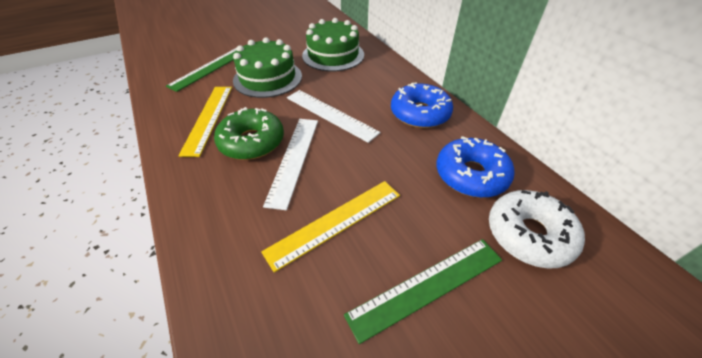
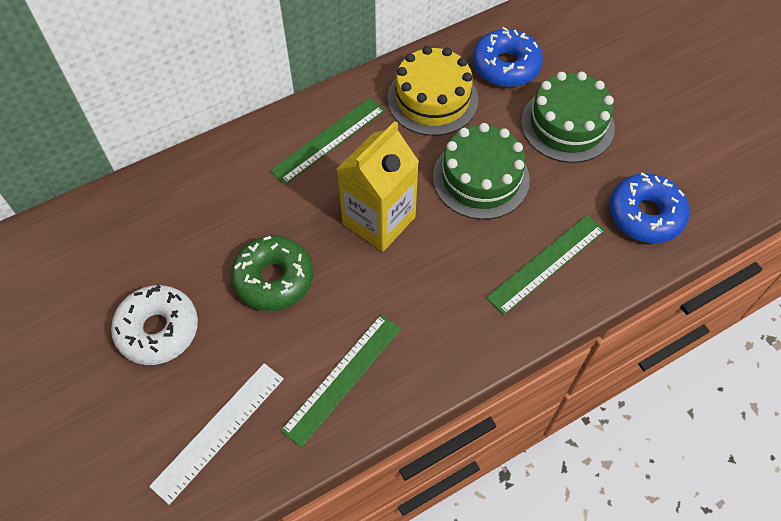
green ruler: [166,48,237,92] [344,239,502,344] = 2 -> [270,98,385,184] [281,314,401,448] [486,215,605,315] = 3
white ruler: [263,119,318,210] [287,90,381,143] = 2 -> [149,363,284,505] = 1
yellow cake: none = 0 -> [387,46,478,136] = 1
yellow carton: none = 0 -> [337,121,419,252] = 1
yellow ruler: [178,87,232,157] [261,181,400,273] = 2 -> none = 0

